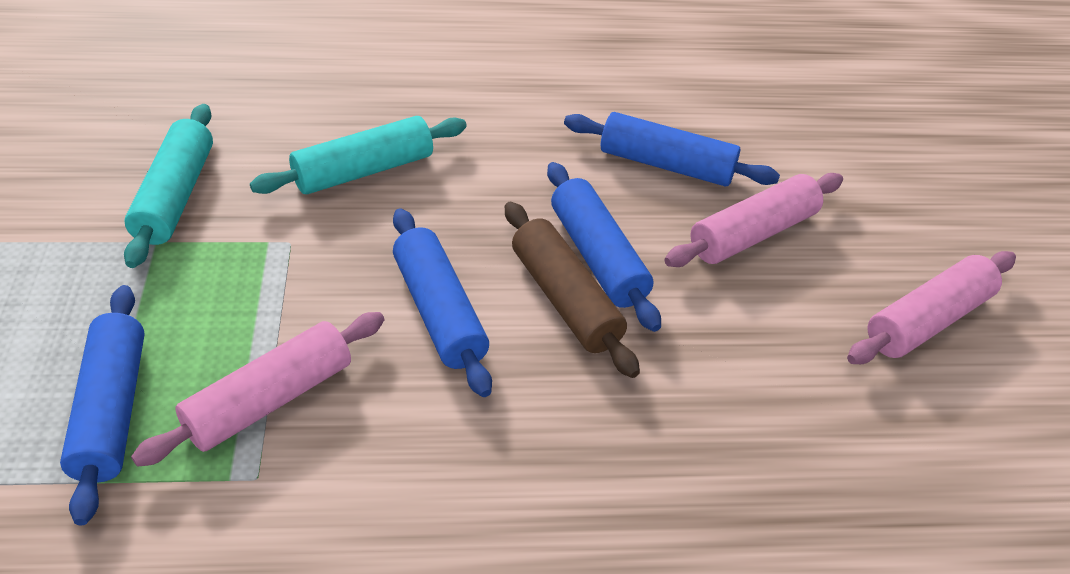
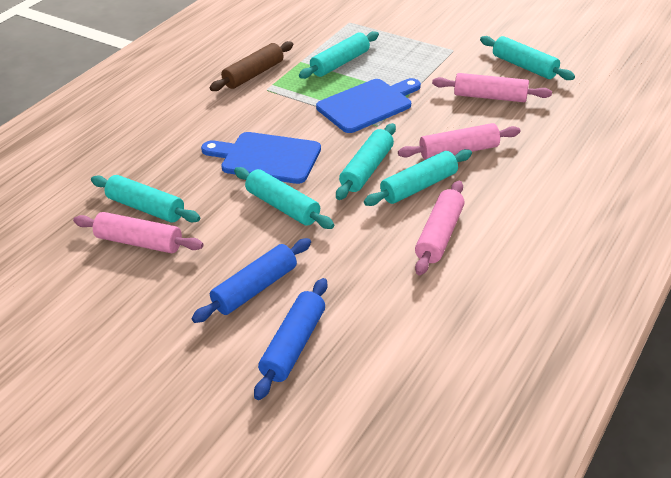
blue cutting board: none = 0 -> [201,132,321,184] [316,78,421,133] = 2
blue rolling pin: [60,285,145,525] [393,208,492,397] [547,162,661,332] [564,112,780,186] = 4 -> [192,238,311,323] [254,278,327,400] = 2
pink rolling pin: [131,312,384,467] [664,173,843,267] [847,251,1016,364] = 3 -> [73,212,203,253] [398,123,520,160] [415,181,465,275] [432,73,552,102] = 4
turquoise rolling pin: [124,104,213,268] [250,116,467,194] = 2 -> [91,175,200,222] [234,167,334,229] [299,31,379,79] [336,123,396,200] [364,149,472,206] [480,36,575,80] = 6

